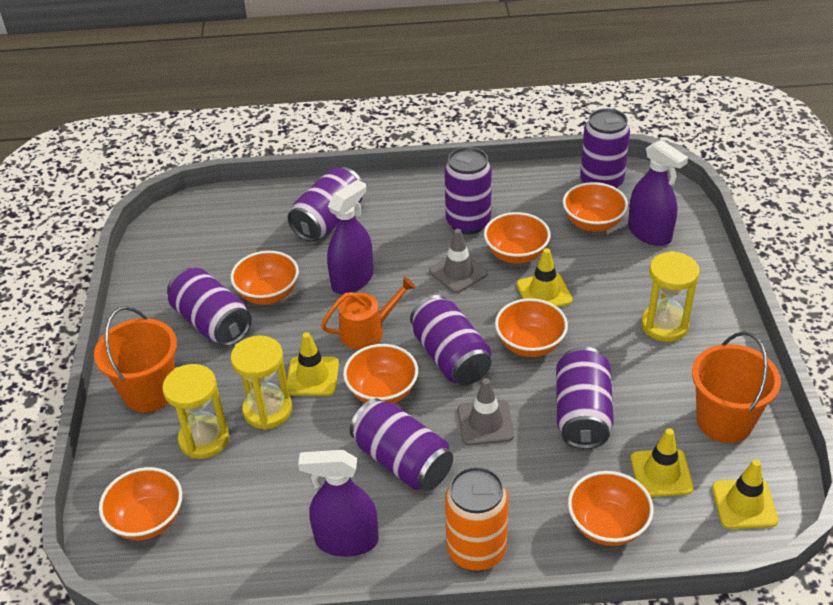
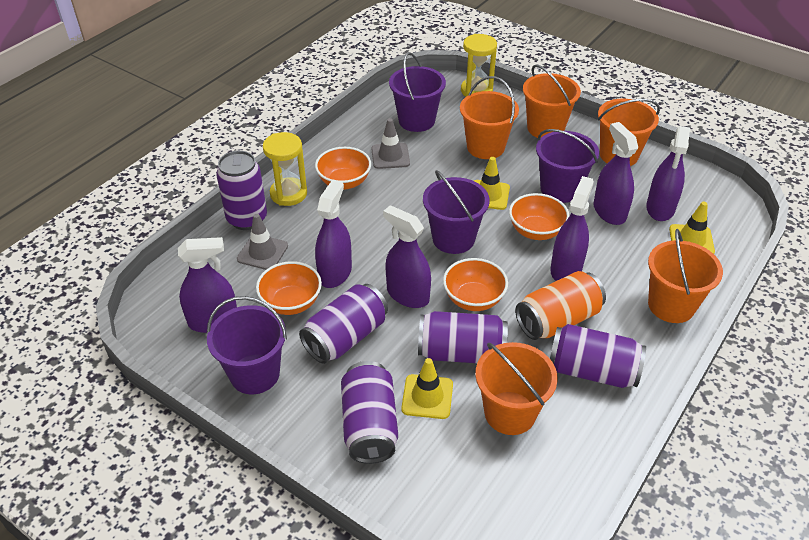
orange bowl: [99,467,182,540] [230,251,299,305] [343,344,418,404] [484,212,551,264] [495,298,568,357] [563,182,628,232] [568,471,654,546] = 7 -> [256,261,322,315] [315,147,371,190] [443,258,508,311] [509,193,569,240] = 4
orange bucket: [94,306,177,412] [692,331,781,443] = 2 -> [460,76,519,159] [475,342,558,435] [523,65,581,138] [598,99,660,166] [648,229,723,323] = 5
orange watering can: [321,277,416,350] = 1 -> none = 0
purple bucket: none = 0 -> [207,296,287,394] [389,52,446,132] [423,170,490,254] [536,129,599,203] = 4
purple can: [167,268,252,346] [288,167,363,242] [349,398,453,491] [410,295,491,385] [444,147,492,234] [556,346,614,449] [580,108,630,188] = 7 -> [216,151,267,230] [299,284,388,364] [341,361,398,464] [418,311,508,363] [550,324,646,388] = 5
purple spray bottle: [298,450,379,557] [327,180,373,294] [628,140,688,246] = 3 -> [178,237,237,333] [315,179,352,288] [383,205,431,308] [550,176,594,281] [594,122,638,225] [646,126,690,221] = 6
yellow hourglass: [162,364,229,459] [231,335,292,430] [641,251,700,342] = 3 -> [263,132,307,206] [461,34,497,97] = 2
yellow traffic cone: [287,332,339,396] [517,248,573,307] [631,428,694,497] [712,459,778,529] = 4 -> [401,358,453,419] [474,157,510,210] [669,202,715,254] = 3

